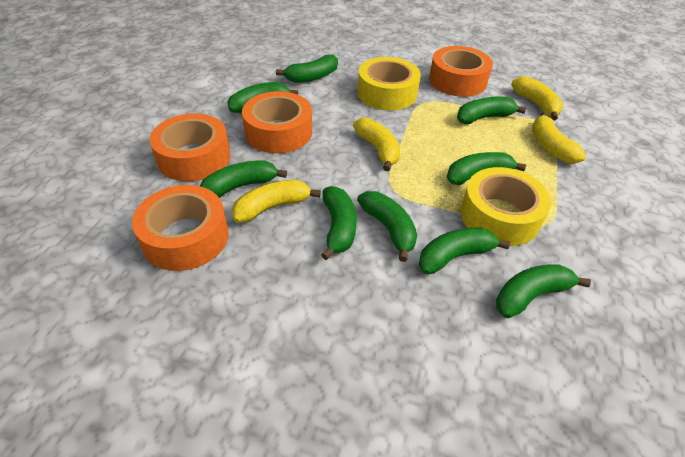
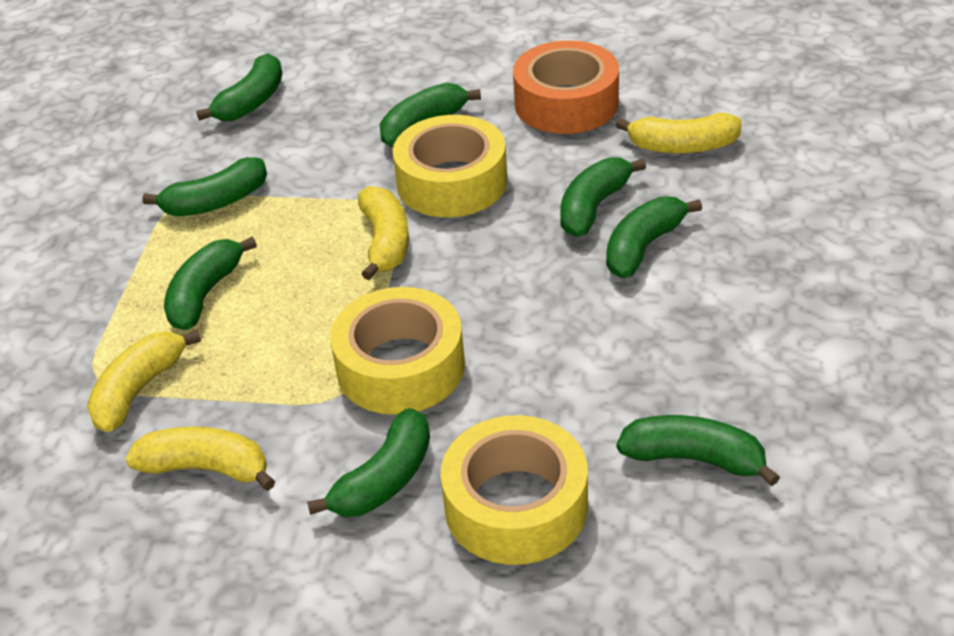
green banana: [200,160,287,198] [227,82,298,113] [276,55,338,83] [321,186,357,260] [357,191,417,262] [419,228,510,274] [447,152,526,185] [457,97,526,124] [496,264,591,318] = 9 -> [142,157,267,216] [164,237,257,330] [196,53,282,121] [307,408,430,517] [380,83,481,147] [560,157,646,237] [606,196,702,278] [617,415,780,486] = 8
orange tape: [132,185,228,271] [150,114,231,181] [242,91,312,153] [429,46,493,97] = 4 -> [513,40,619,134] = 1
yellow tape: [357,57,421,111] [461,167,551,246] = 2 -> [330,287,465,415] [393,115,507,217] [440,415,588,565] = 3

